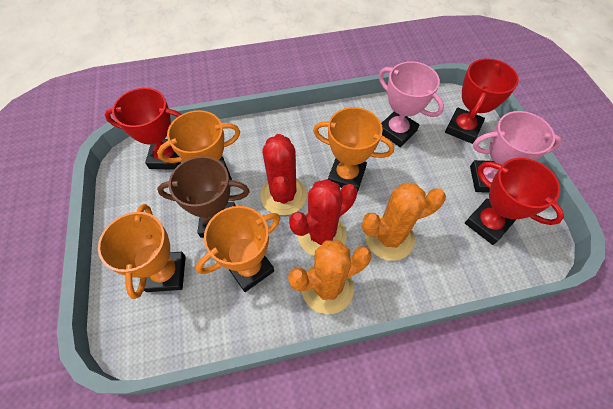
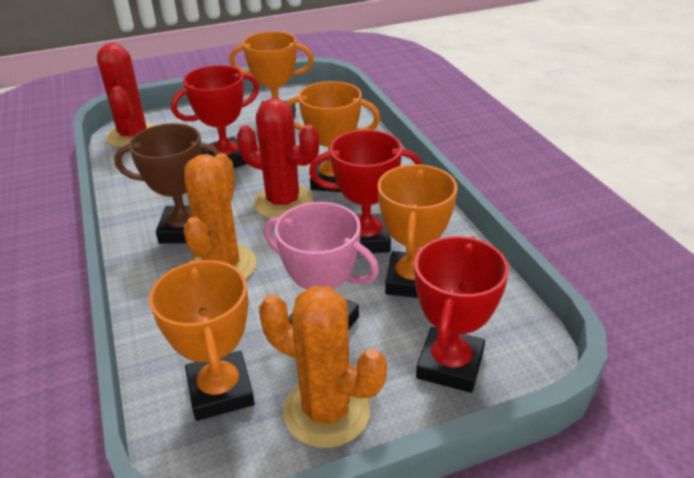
pink trophy: [379,61,444,147] [470,111,562,193] = 2 -> [264,202,379,330] = 1

